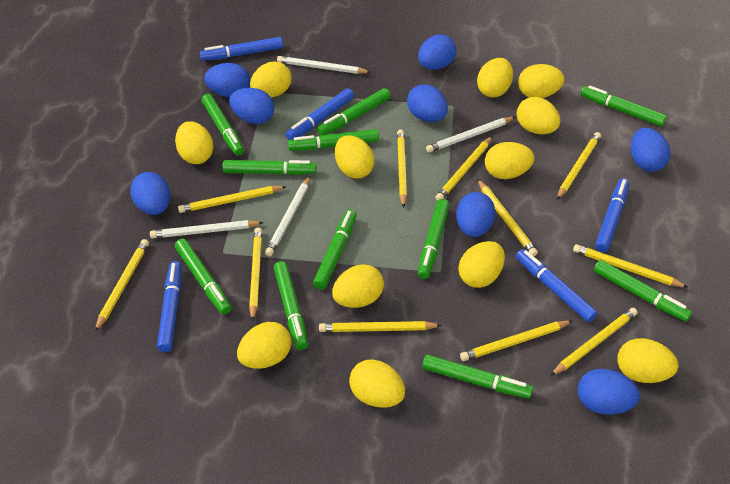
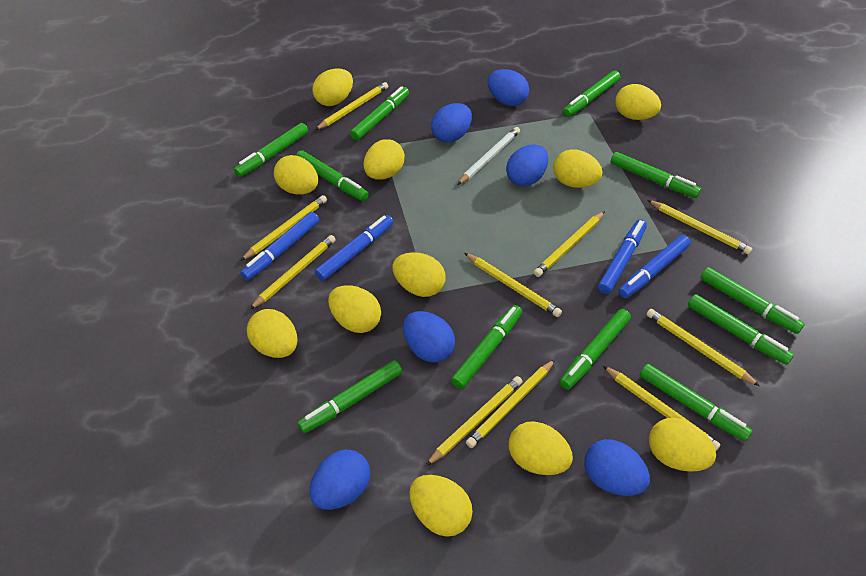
blue egg: [130,172,170,215] [204,63,250,97] [229,88,274,124] [407,84,448,122] [418,34,456,70] [456,192,495,237] [578,369,640,415] [631,128,670,172] = 8 -> [309,449,370,510] [403,311,455,363] [431,103,472,143] [488,69,529,106] [506,144,548,187] [584,439,650,496] = 6
blue marker: [157,261,182,352] [200,37,283,61] [286,89,354,140] [516,249,598,322] [595,178,629,252] = 5 -> [240,212,319,280] [315,215,393,281] [598,219,647,294] [618,235,690,298] = 4
white pencil: [150,220,264,238] [265,176,310,256] [277,56,371,74] [426,117,515,153] = 4 -> [457,127,520,185] = 1
yellow egg: [175,121,214,164] [237,322,291,369] [250,61,292,98] [332,264,384,308] [335,135,374,178] [349,359,405,408] [458,241,505,288] [477,58,513,97] [485,142,534,179] [517,97,560,134] [518,64,564,98] [617,338,678,383] = 12 -> [247,309,297,358] [274,155,318,195] [312,68,353,106] [328,285,381,333] [364,139,405,180] [392,252,445,297] [409,475,473,537] [509,421,573,475] [553,149,603,188] [615,84,661,120] [649,418,716,472] = 11
yellow pencil: [95,239,149,331] [178,186,287,213] [249,227,262,322] [319,321,442,332] [397,130,407,208] [435,136,492,201] [460,321,572,361] [477,179,538,256] [550,308,638,376] [557,132,601,200] [573,244,688,287] = 11 -> [240,195,327,261] [249,235,336,310] [315,82,388,130] [426,376,523,466] [464,253,562,317] [466,360,555,448] [534,211,605,277] [603,366,721,451] [646,309,760,386] [648,200,753,255] = 10

